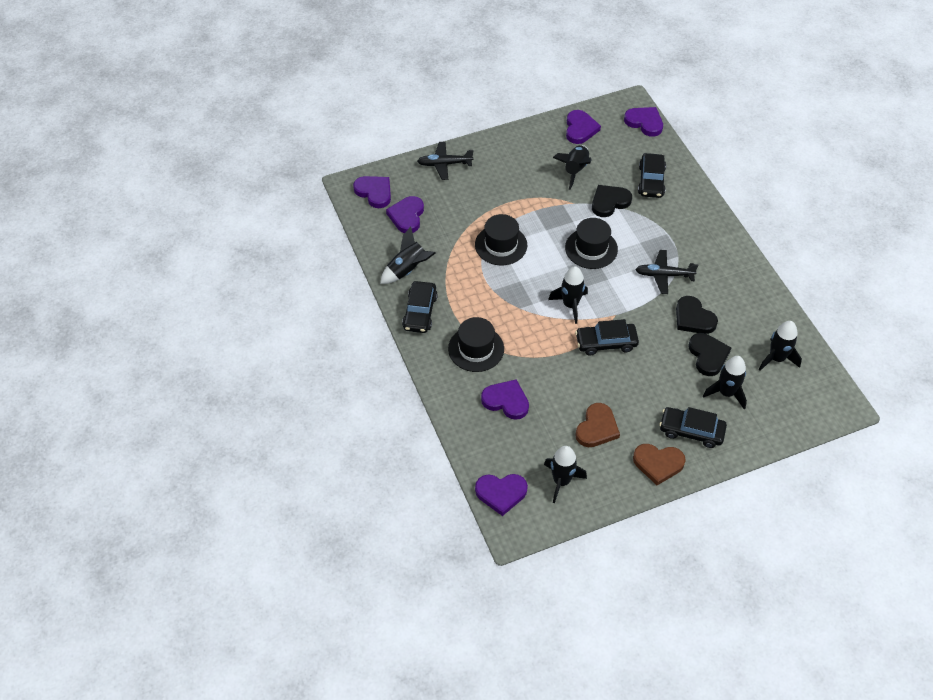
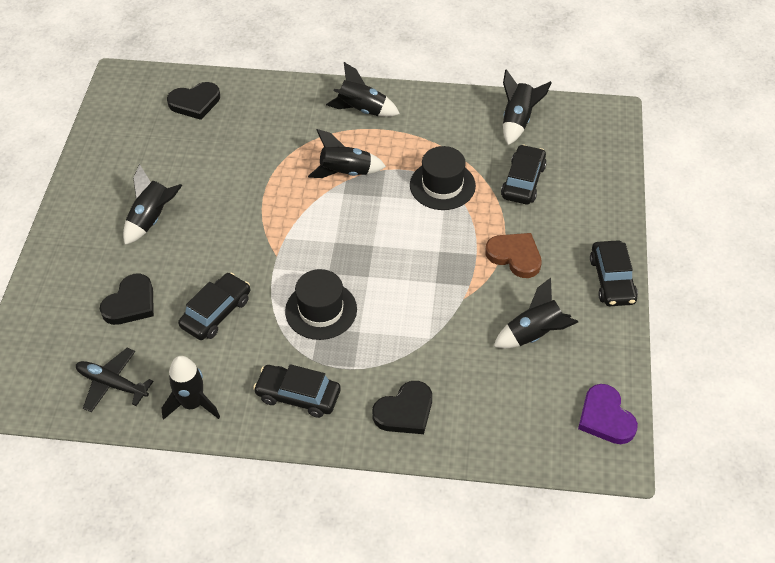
black hat: [448,317,504,372] [475,214,527,265] [565,218,618,269] = 3 -> [285,269,357,340] [410,146,476,210] = 2
black plane: [417,142,474,180] [635,250,698,294] = 2 -> [76,348,154,412] = 1
brown heart: [575,403,620,447] [633,444,686,485] = 2 -> [486,233,542,278] = 1
purple heart: [353,176,391,208] [386,196,424,233] [475,474,528,516] [481,379,529,420] [566,110,601,144] [624,107,663,137] = 6 -> [578,384,638,444] = 1

